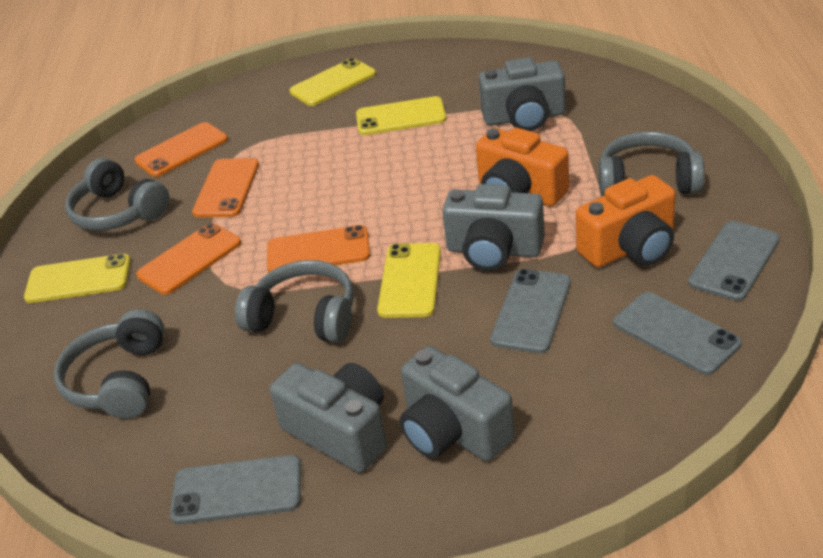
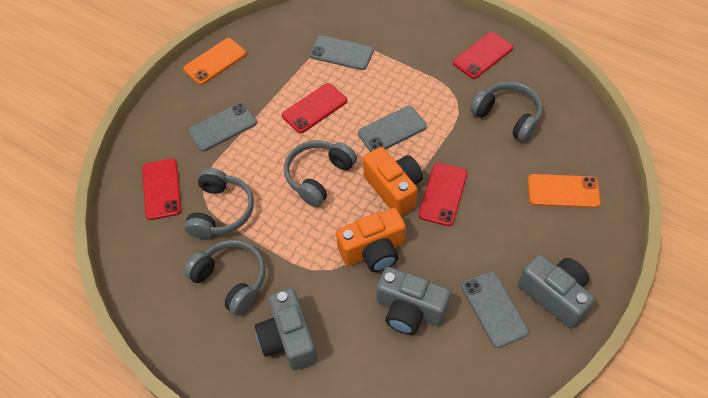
grey camera: [270,363,387,473] [400,346,515,461] [442,184,545,271] [479,57,566,131] = 4 -> [255,288,317,370] [377,267,451,335] [518,254,595,329] = 3
orange phone: [134,122,228,177] [136,223,241,295] [192,158,259,217] [267,225,370,272] = 4 -> [183,38,246,85] [528,174,601,208] = 2
red phone: none = 0 -> [142,159,182,220] [282,83,347,133] [418,163,467,226] [453,32,513,79] = 4
yellow phone: [24,254,131,303] [289,58,376,106] [356,96,446,135] [377,243,441,318] = 4 -> none = 0

